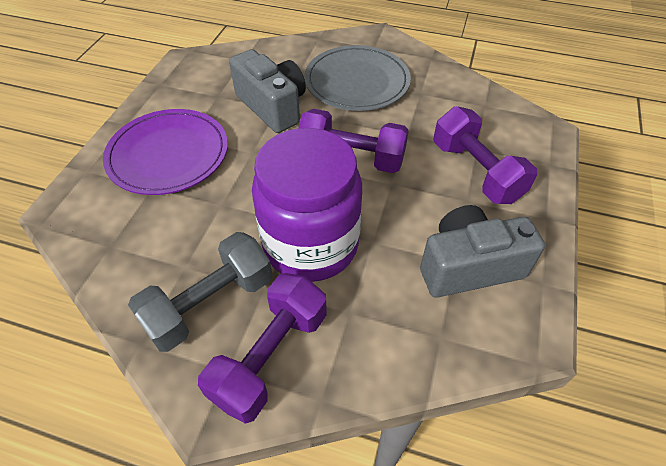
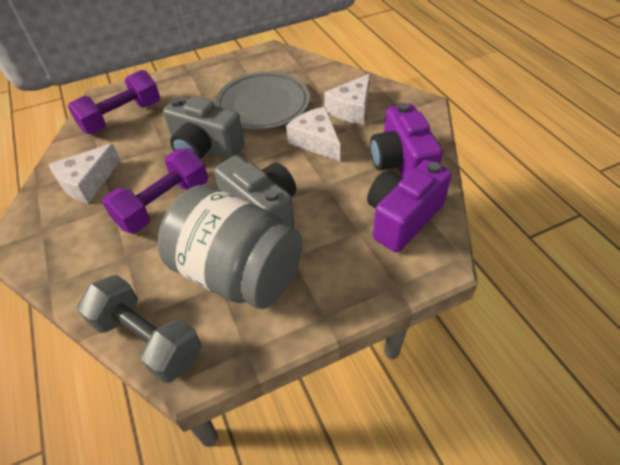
grey jar: none = 0 -> [158,185,302,309] = 1
purple camera: none = 0 -> [367,160,452,253] [370,103,443,178] = 2
purple dumbbell: [198,273,327,424] [298,109,409,173] [434,106,537,204] = 3 -> [68,70,160,134] [102,148,208,233] = 2
purple jar: [252,128,362,282] = 1 -> none = 0
purple plate: [103,109,228,195] = 1 -> none = 0
white cheese: none = 0 -> [49,143,121,204] [286,107,340,162] [324,73,370,124] = 3

